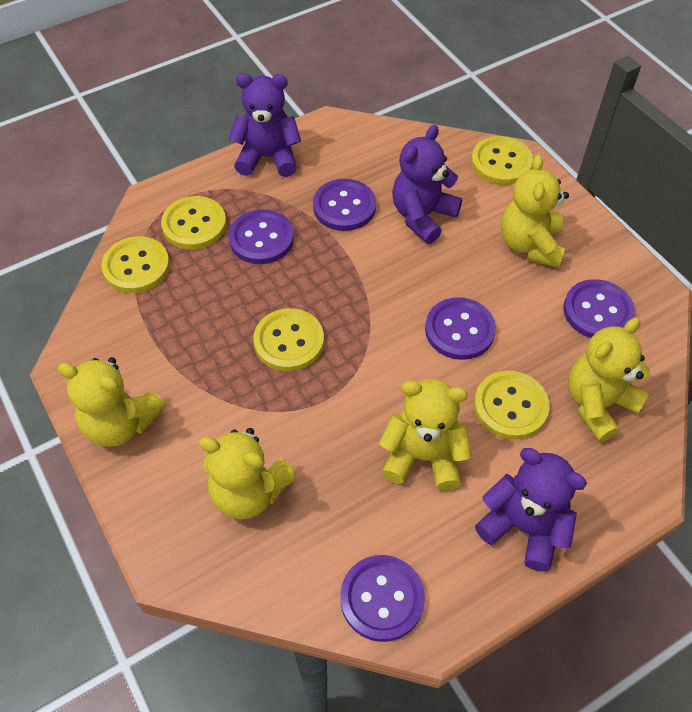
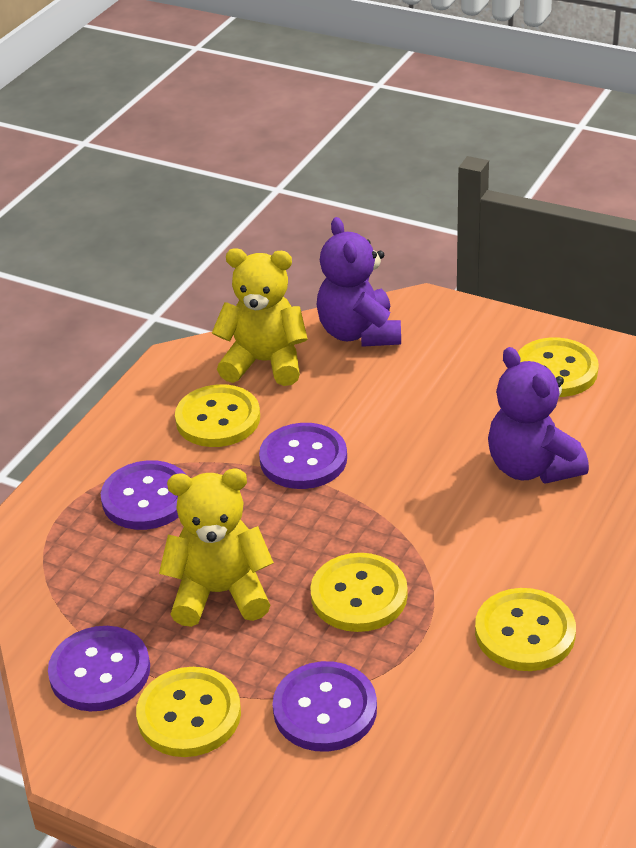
purple button: [229,209,294,264] [313,179,376,231] [340,555,425,642] [425,297,496,360] [563,279,635,338] = 5 -> [48,626,150,711] [101,460,186,530] [259,423,347,489] [272,661,377,752] = 4
purple teddy bear: [229,73,301,177] [392,125,462,244] [475,448,587,572] = 3 -> [317,217,401,347] [488,347,589,484] = 2
yellow teddy bear: [57,357,166,447] [199,428,297,519] [379,379,472,491] [501,154,569,268] [568,318,650,442] = 5 -> [159,469,274,627] [212,248,308,386] = 2

